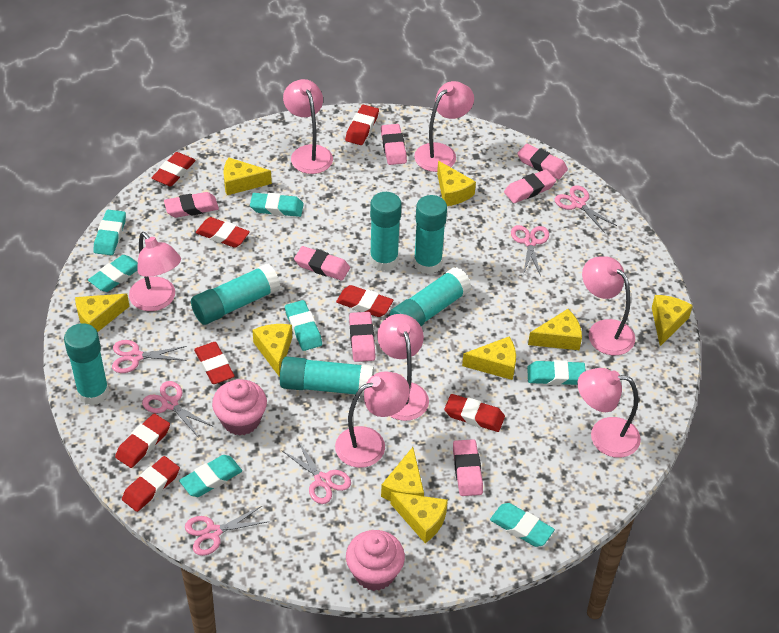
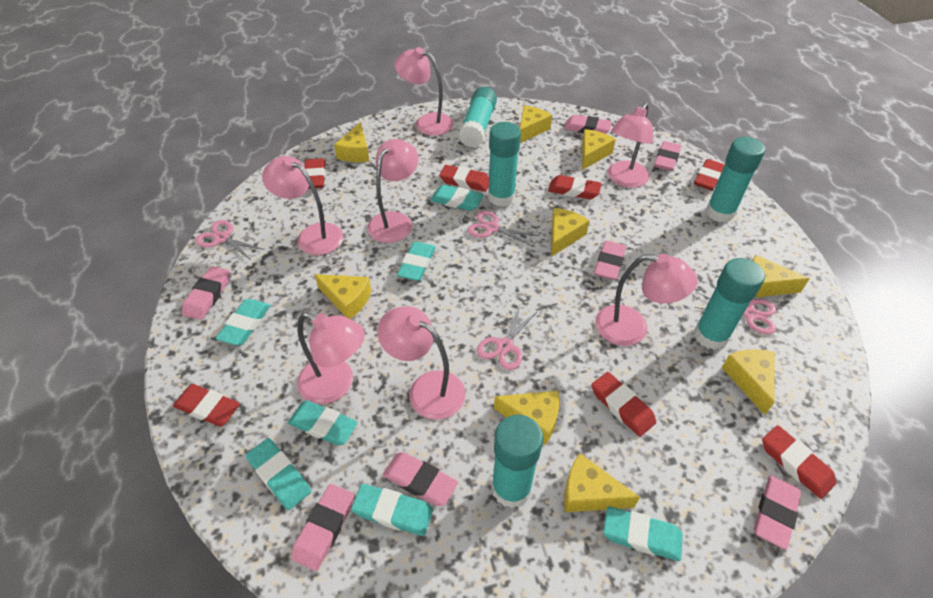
pink cupcake: [212,379,267,436] [346,530,405,591] = 2 -> none = 0
pink scissors: [112,340,187,373] [142,381,212,438] [185,506,269,556] [282,439,351,504] [511,225,549,276] [555,185,617,233] = 6 -> [195,220,265,260] [467,211,540,247] [477,305,539,370] [694,292,776,334] = 4
red eraser: [115,413,170,468] [122,456,180,512] [152,152,196,186] [194,342,235,384] [196,217,250,248] [336,285,393,317] [345,105,379,145] [444,394,505,432] = 8 -> [173,384,240,427] [304,158,326,189] [439,165,489,192] [548,175,602,199] [591,372,656,437] [694,159,725,191] [762,425,836,499] = 7
turquoise glue stick: [64,323,109,405] [191,264,280,325] [280,356,374,396] [370,192,402,271] [389,267,471,326] [413,195,447,274] = 6 -> [459,87,497,147] [488,122,521,206] [491,415,543,508] [694,258,765,350] [706,137,765,223] = 5

